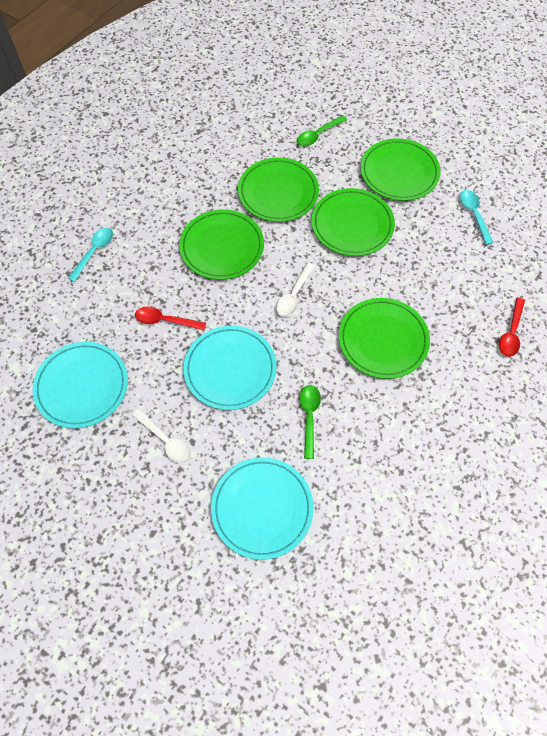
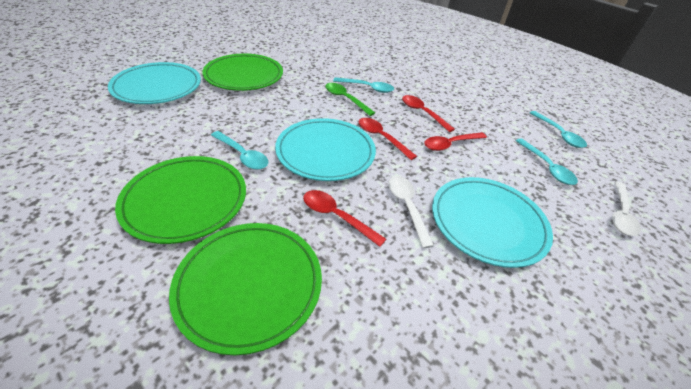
green plate: [179,209,264,280] [238,157,319,222] [312,188,395,256] [339,298,430,379] [360,138,440,201] = 5 -> [115,156,246,244] [169,223,322,355] [202,54,283,91] = 3
green spoon: [297,115,347,146] [299,385,321,459] = 2 -> [325,83,375,116] = 1
red spoon: [135,306,206,330] [499,297,525,357] = 2 -> [303,190,386,247] [359,118,417,160] [402,95,455,132] [424,132,487,151] = 4
turquoise spoon: [68,228,113,282] [460,190,494,245] = 2 -> [211,131,268,170] [333,77,394,93] [516,139,578,185] [530,111,587,148] = 4

